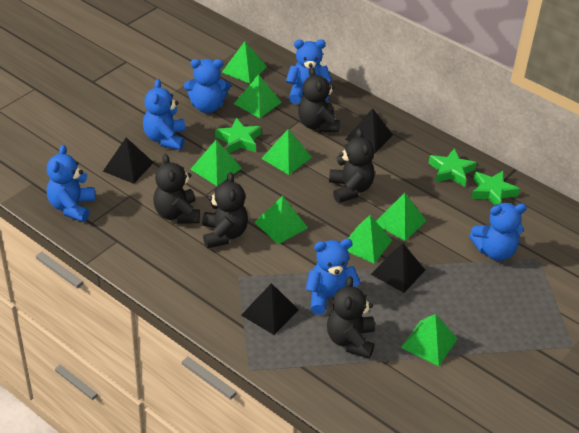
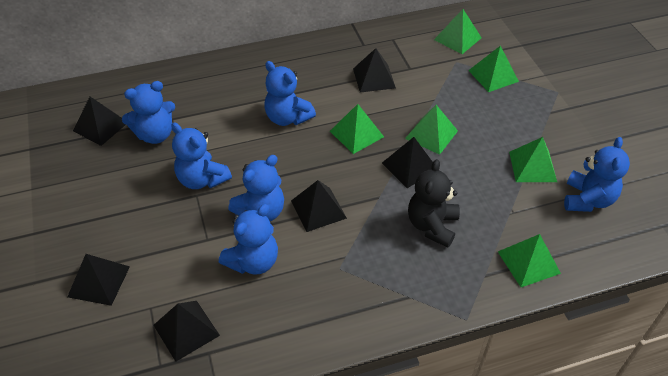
black pyramid: [103,138,154,184] [241,283,299,335] [345,108,393,153] [371,243,425,293] = 4 -> [67,254,130,306] [73,97,125,146] [154,301,220,362] [291,180,347,232] [353,48,396,92] [382,137,433,188] = 6
black teddy bear: [153,154,200,223] [202,172,248,249] [298,67,340,132] [327,276,375,359] [329,128,375,203] = 5 -> [408,159,460,248] = 1
green pyramid: [190,140,242,186] [222,41,267,83] [234,74,282,118] [254,196,308,244] [261,129,312,175] [347,215,392,264] [376,193,426,241] [401,314,458,366] = 8 -> [330,104,384,154] [405,105,458,155] [434,9,482,54] [468,46,519,92] [498,234,561,287] [509,137,557,182] = 6
green star: [215,118,261,153] [429,148,477,187] [471,170,520,205] = 3 -> none = 0

